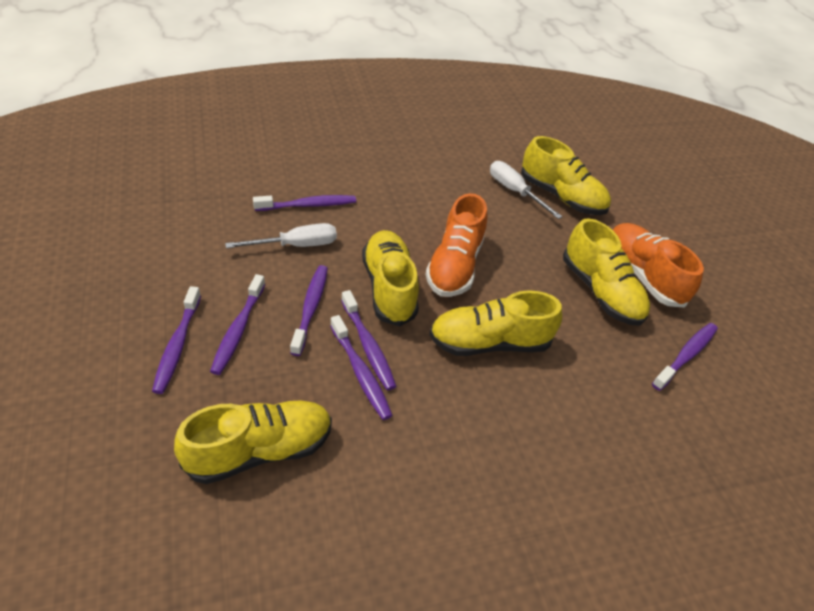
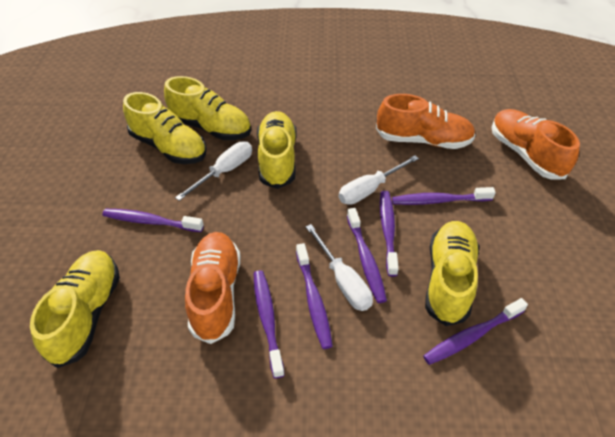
orange shoe: [425,193,487,297] [613,223,704,308] = 2 -> [185,232,240,344] [376,94,476,149] [492,109,580,179] = 3
white screwdriver: [225,223,337,248] [490,161,563,219] = 2 -> [175,141,252,201] [306,224,373,311] [339,155,419,205] = 3

